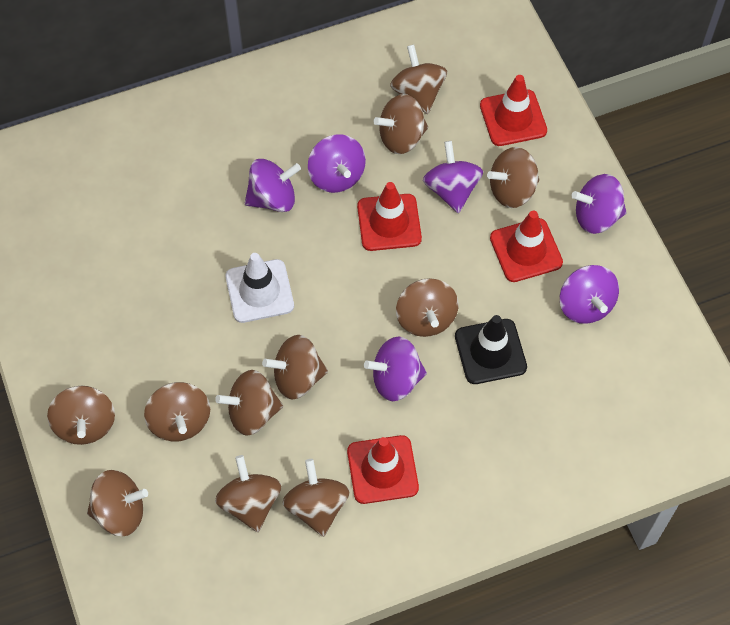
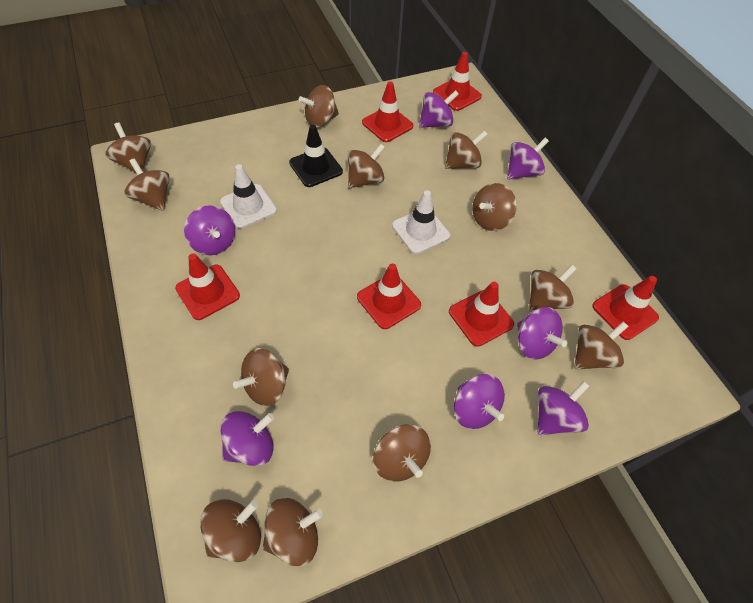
brown spinning top: [47,386,115,445] [87,470,148,536] [144,382,210,441] [215,370,283,436] [215,455,281,532] [262,335,328,400] [283,459,350,537] [373,94,428,154] [390,45,447,114] [396,278,458,337] [487,147,539,208] = 11 -> [105,122,151,173] [124,158,170,211] [200,499,261,562] [233,348,289,406] [263,498,323,566] [299,85,339,128] [348,144,385,189] [373,424,431,481] [445,130,488,169] [472,183,517,231] [529,265,577,312] [574,321,629,370] = 12
purple spinning top: [245,159,301,212] [308,134,366,193] [364,336,427,401] [423,141,483,213] [560,265,619,324] [572,174,627,234] = 6 -> [184,205,235,255] [220,411,274,466] [419,90,459,128] [454,374,505,429] [507,138,549,180] [517,307,567,359] [538,381,590,435] = 7
red traffic cone: [347,435,419,504] [357,182,422,251] [480,75,547,146] [490,211,563,282] = 4 -> [175,253,240,320] [357,264,421,329] [362,81,413,142] [433,52,482,111] [449,282,514,347] [592,276,659,340] = 6
white traffic cone: [225,253,294,323] = 1 -> [220,164,277,229] [392,190,450,254] = 2

